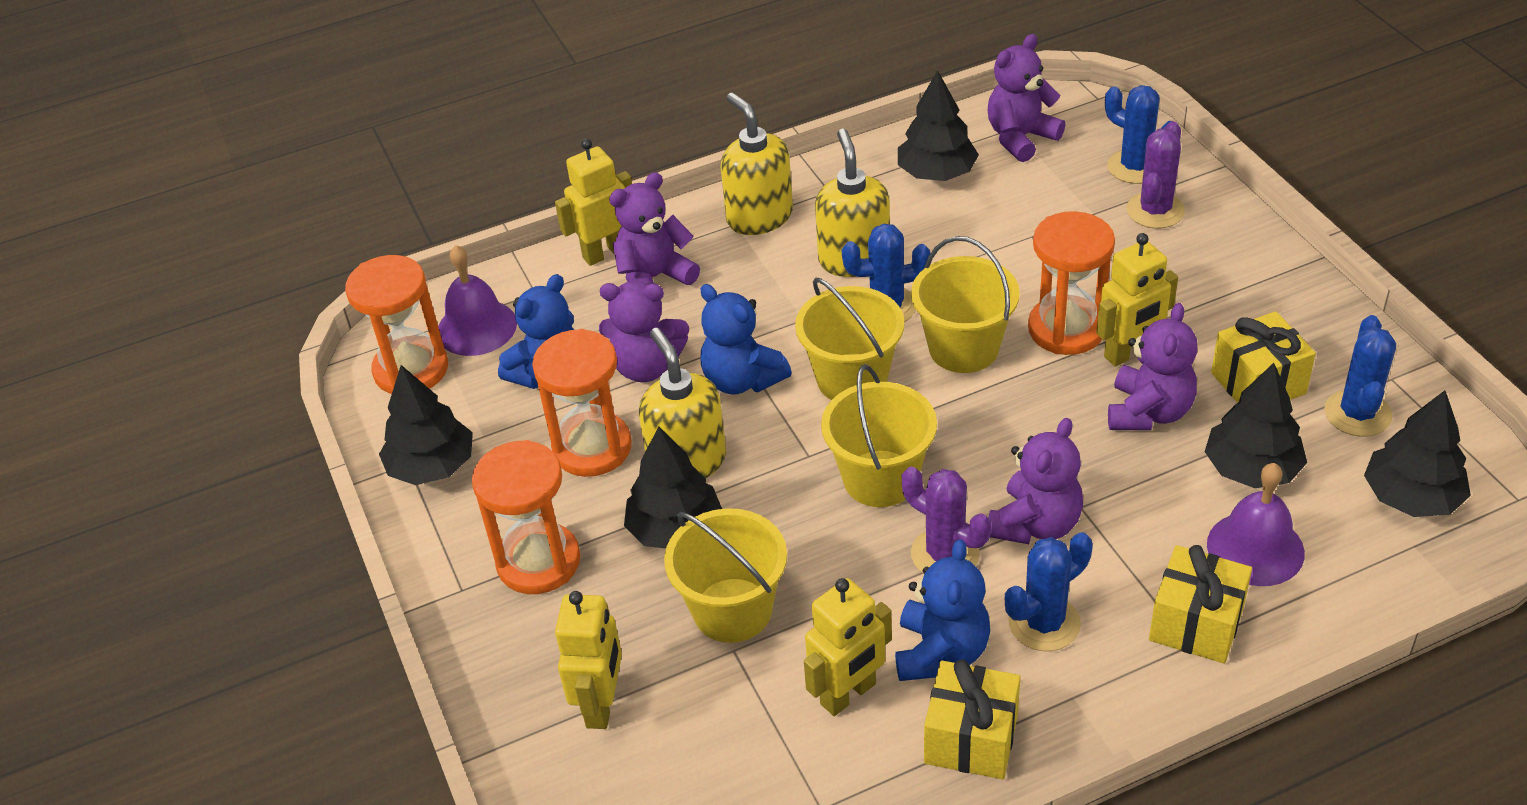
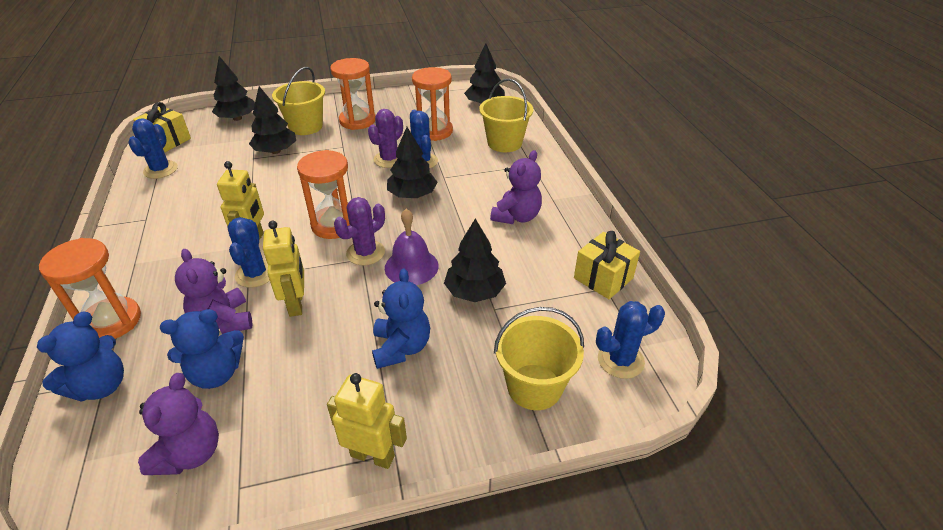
purple bell: [438,245,517,356] [1207,463,1305,586] = 2 -> [385,209,439,285] = 1
purple teddy bear: [599,281,689,382] [609,172,700,285] [988,34,1065,162] [988,418,1083,544] [1108,303,1197,430] = 5 -> [138,373,219,475] [175,249,253,334] [490,150,542,224] = 3
yellow bucket: [664,508,787,643] [795,278,904,400] [821,364,937,507] [911,236,1020,373] = 4 -> [272,67,325,135] [479,79,533,152] [494,307,584,410] = 3
yellow gift: [924,659,1021,779] [1149,545,1252,664] [1211,311,1316,403] = 3 -> [133,102,191,153] [574,231,640,299] = 2
yellow robot: [555,139,632,266] [555,591,622,729] [804,578,892,716] [1096,233,1178,367] = 4 -> [217,161,264,240] [263,221,304,317] [327,373,407,469] = 3
yellow soap dispenser: [639,328,726,478] [721,93,793,235] [815,129,890,277] = 3 -> none = 0

